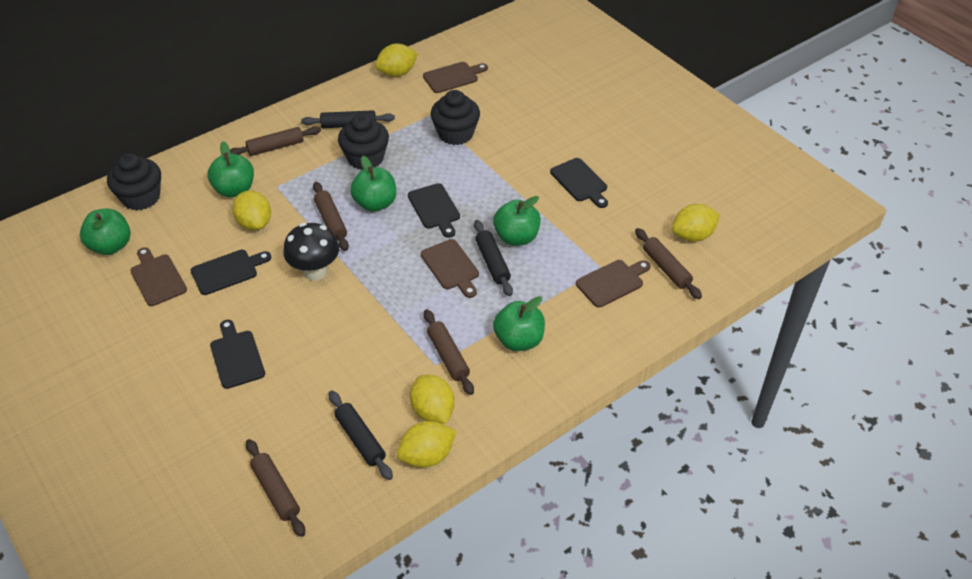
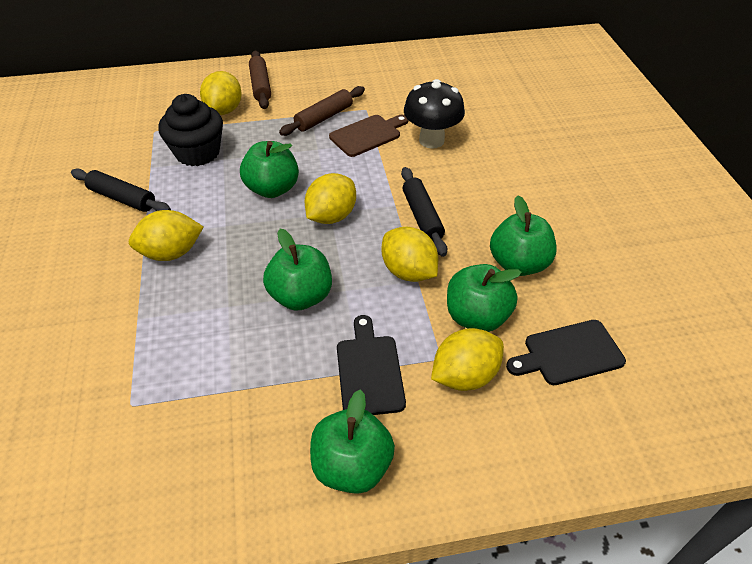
black cupcake: [107,153,161,211] [338,114,389,170] [431,90,480,145] = 3 -> [158,94,223,166] = 1
black cutting board: [191,250,271,295] [210,320,265,389] [408,183,460,238] [550,158,608,208] = 4 -> [337,315,406,415] [506,320,626,385] = 2
black rolling pin: [301,110,395,128] [328,391,393,480] [474,220,513,296] = 3 -> [71,169,171,212] [401,167,447,257] = 2
brown cutting board: [130,247,187,306] [421,239,479,298] [423,62,488,93] [576,260,651,308] = 4 -> [329,115,409,157] = 1
brown rolling pin: [230,126,321,156] [246,439,305,537] [313,182,349,251] [424,309,474,395] [635,228,702,299] = 5 -> [249,51,271,109] [279,86,365,136] = 2

